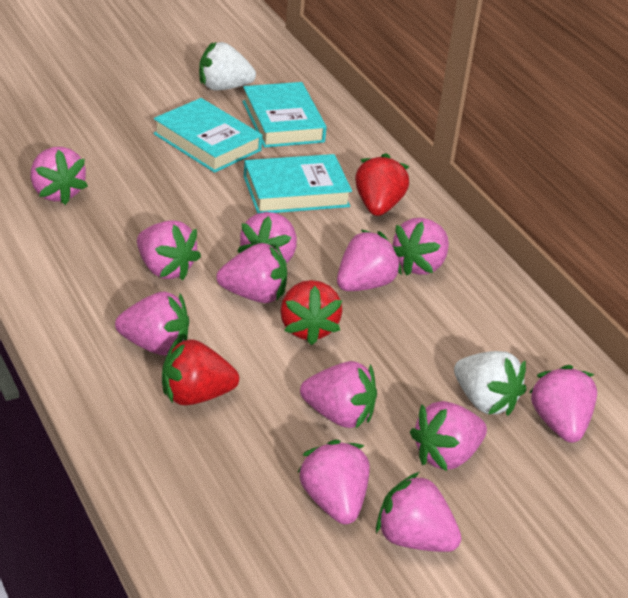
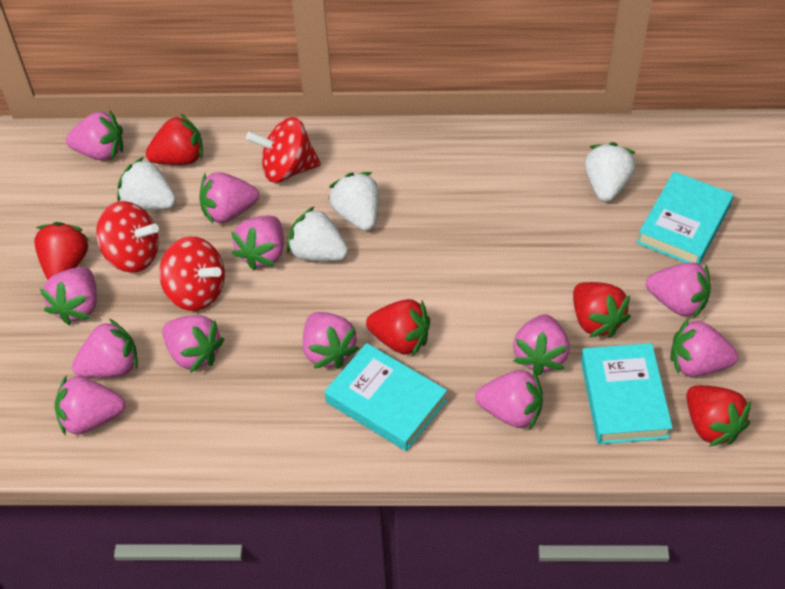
red spinning top: none = 0 -> [96,201,159,273] [159,236,225,311] [246,117,321,183] = 3
red strawberry: [162,338,239,405] [280,280,342,345] [355,153,409,216] = 3 -> [34,222,90,279] [146,114,203,165] [366,299,430,357] [573,282,631,338] [686,385,751,447] = 5
white strawberry: [199,42,256,90] [454,351,526,416] = 2 -> [117,157,176,210] [287,206,348,262] [328,172,379,231] [585,142,636,202] = 4

